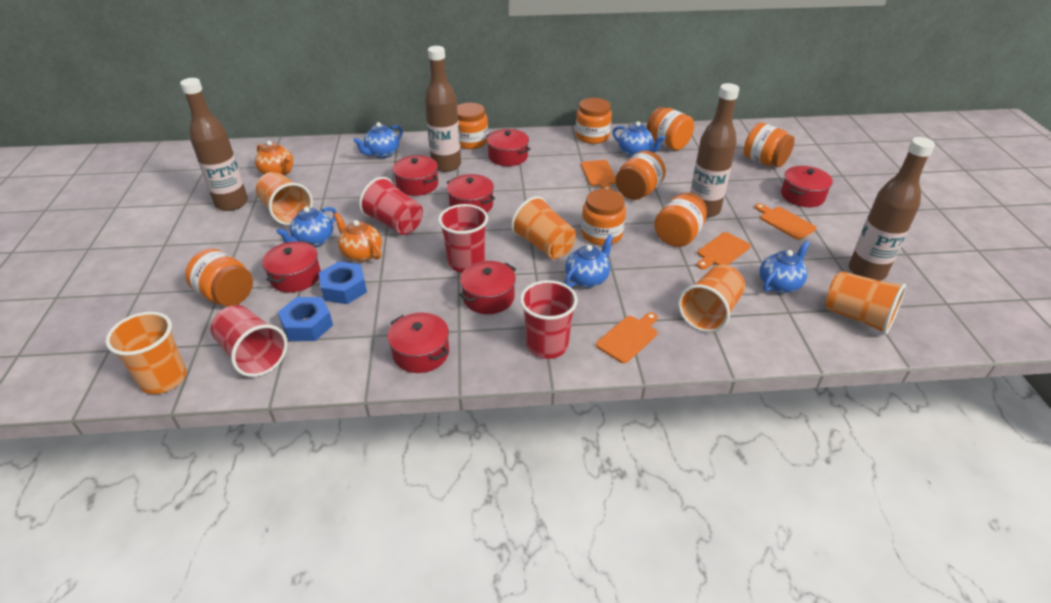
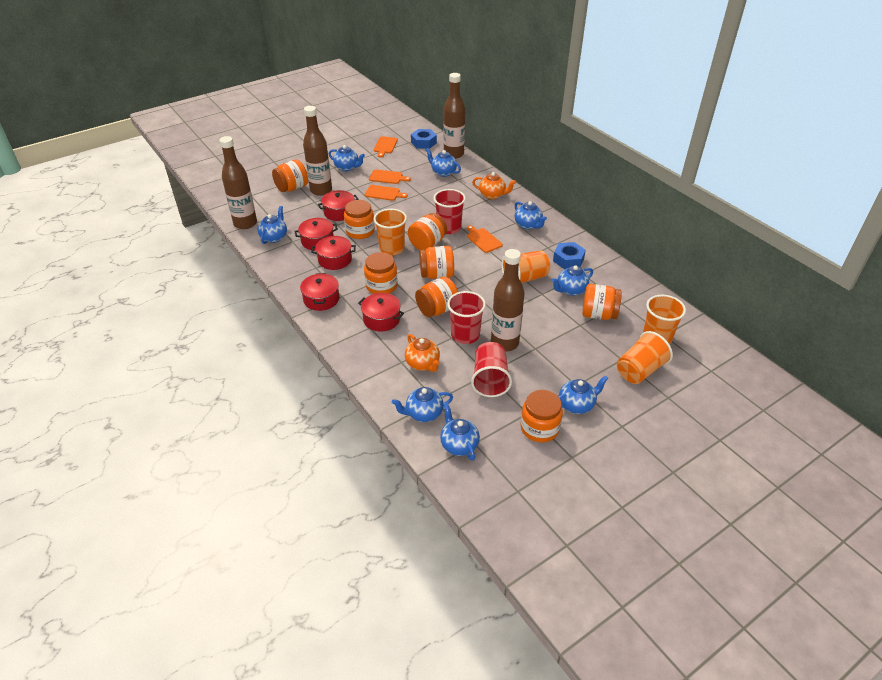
blue teapot: [276,207,337,248] [354,122,403,159] [565,235,614,288] [613,121,665,157] [759,241,810,293] = 5 -> [257,206,287,244] [329,145,365,171] [392,387,453,422] [426,148,461,177] [440,403,480,461] [514,201,547,230] [552,266,593,296] [558,375,609,414] = 8
orange cup: [105,312,187,394] [256,172,313,225] [511,196,576,259] [678,265,745,333] [825,271,906,335] = 5 -> [374,209,407,255] [502,250,550,283] [617,331,673,384] [643,295,686,345] = 4
red cup: [211,305,288,377] [359,177,423,235] [438,204,488,273] [520,280,578,359] = 4 -> [433,189,466,234] [447,291,486,344] [471,342,512,397] = 3
red pot: [262,241,321,293] [388,313,449,373] [393,155,438,196] [447,174,495,213] [459,261,516,314] [486,129,530,166] [781,166,833,207] = 7 -> [294,218,338,250] [300,273,339,311] [311,236,356,270] [318,190,359,221] [358,293,404,331] = 5

